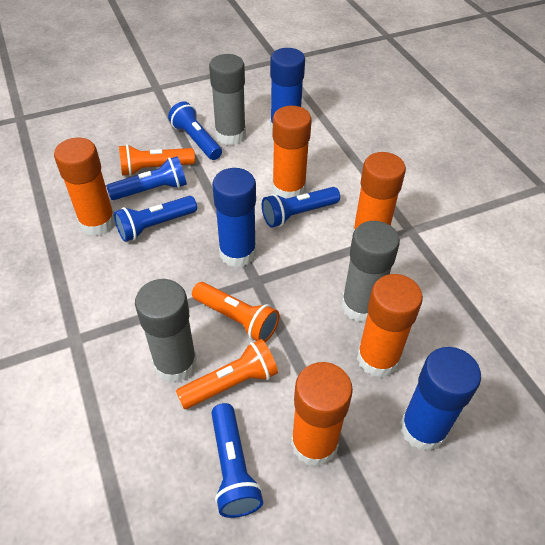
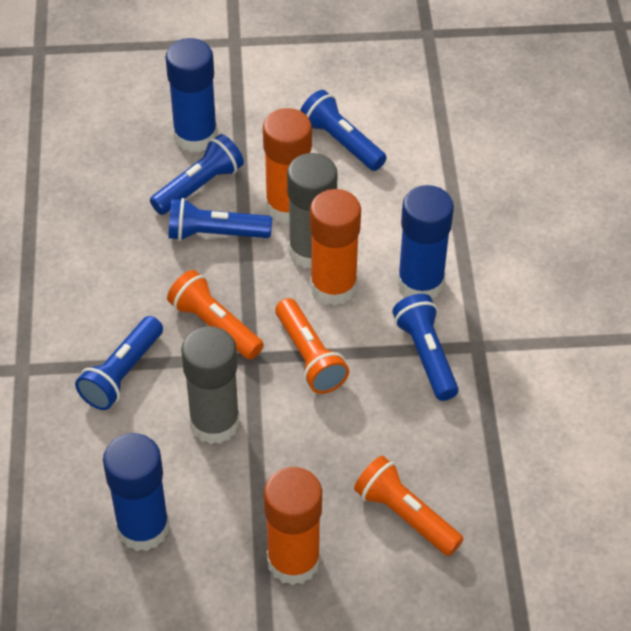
grey glue stick: [135,279,197,383] [209,54,246,145] [341,221,400,323] = 3 -> [181,326,240,444] [287,153,337,268] = 2
orange glue stick: [54,138,115,236] [272,106,312,199] [291,362,353,467] [352,152,406,234] [357,274,423,378] = 5 -> [263,108,312,224] [264,467,322,585] [310,189,361,306] = 3

